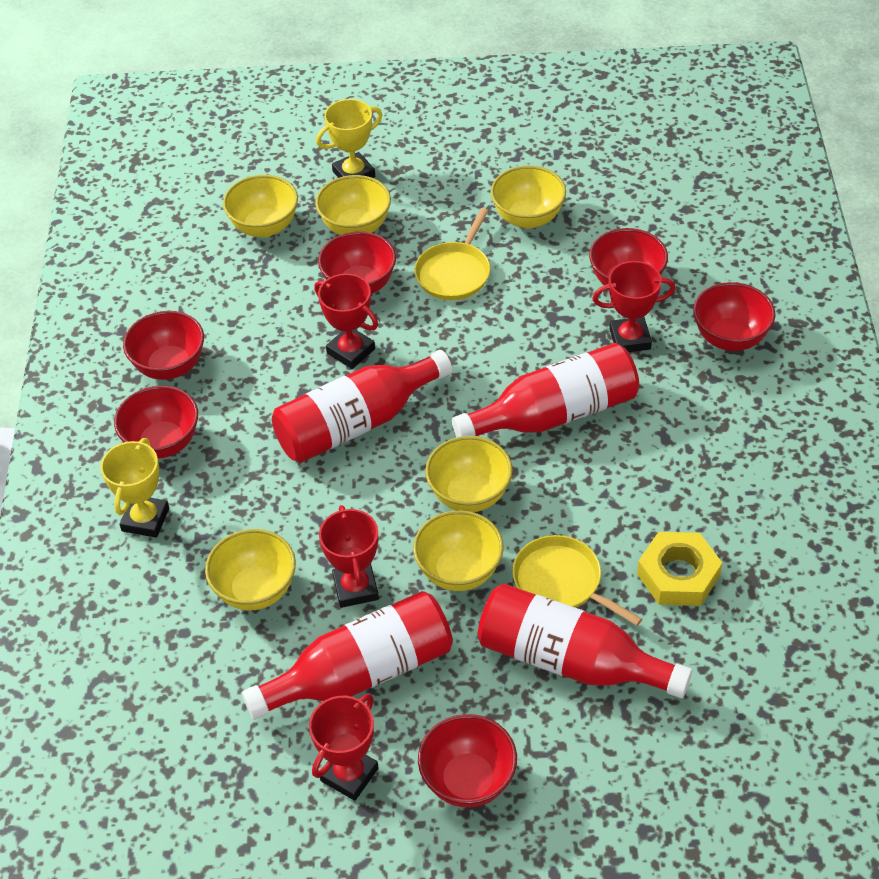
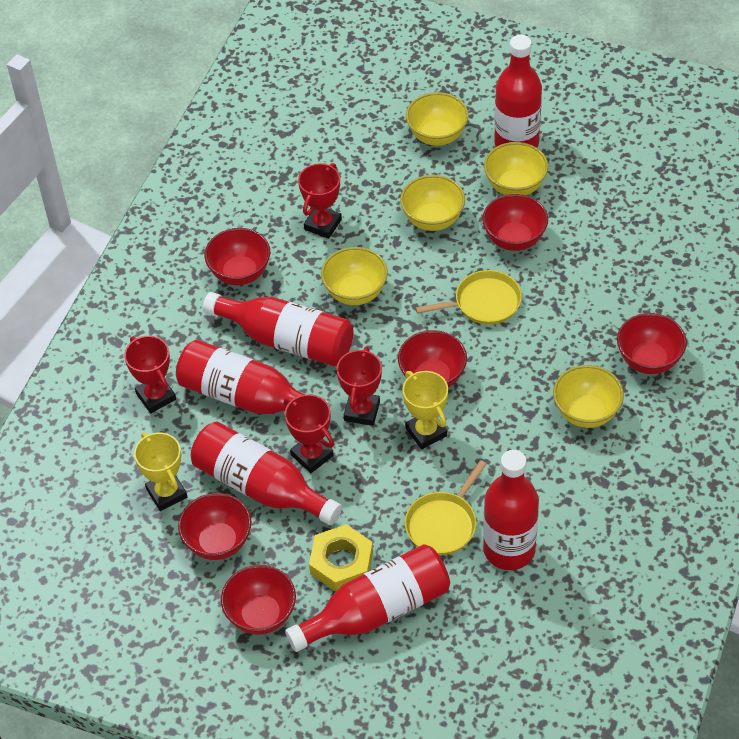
red bottle: [242,591,453,720] [272,350,452,463] [452,343,639,437] [478,584,692,698] = 4 -> [176,340,330,414] [191,422,342,525] [203,292,353,366] [285,544,450,652] [483,450,539,570] [494,35,542,148] = 6
yellow bowl: [205,529,296,610] [223,175,298,237] [315,175,391,235] [413,510,504,591] [425,436,513,512] [491,166,566,228] = 6 -> [321,247,388,305] [400,175,465,231] [406,92,469,146] [484,142,548,195] [553,365,624,428] = 5

